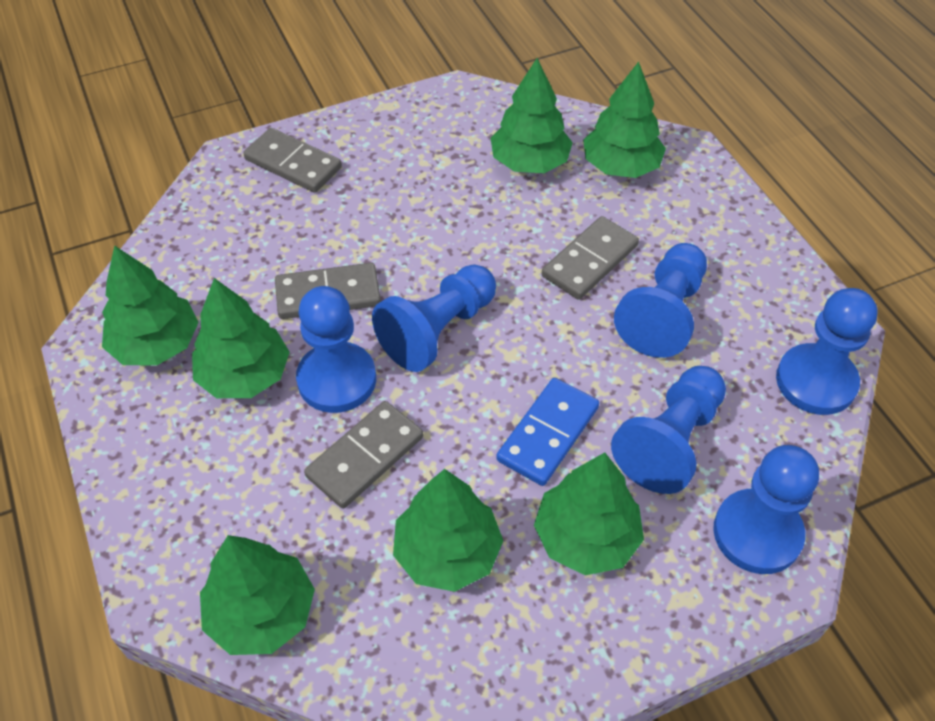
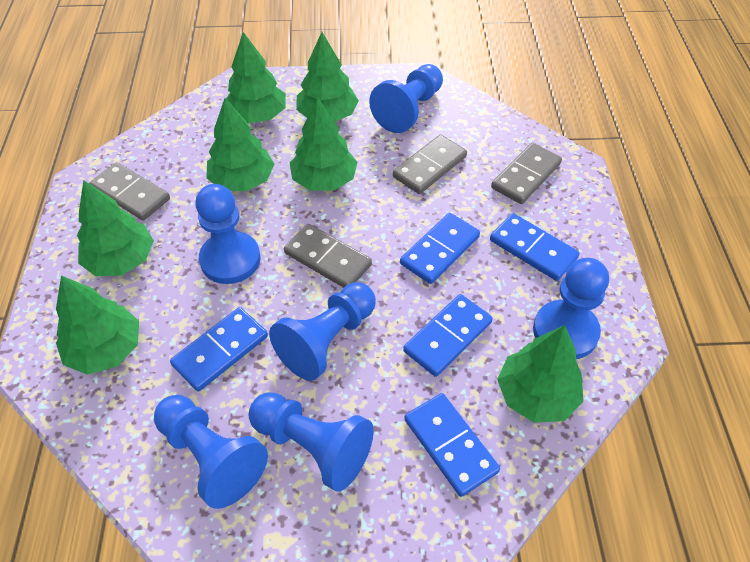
blue domino: [496,378,599,486] = 1 -> [170,307,268,391] [400,213,480,284] [403,294,493,377] [404,393,500,497] [490,213,580,281] = 5

